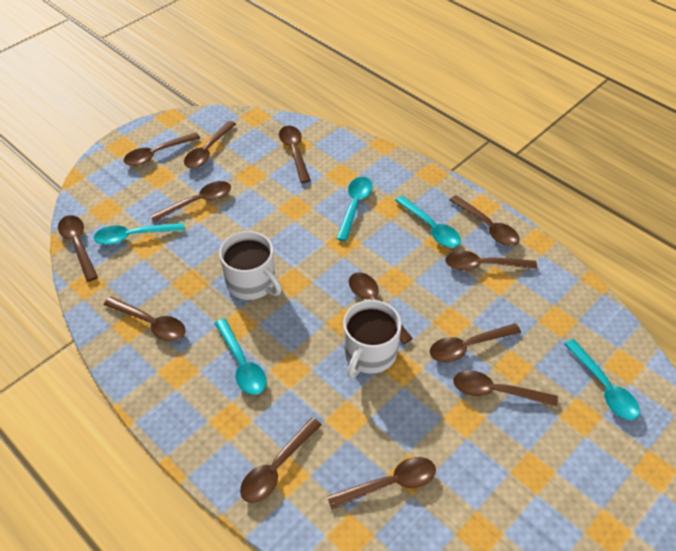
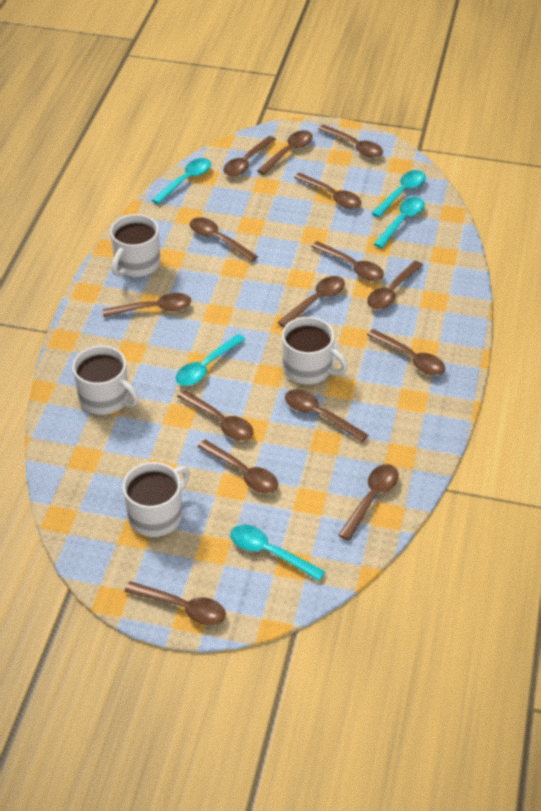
brown spoon: [58,215,98,282] [104,297,186,341] [123,133,200,166] [150,181,231,222] [184,121,236,168] [240,417,322,503] [279,126,311,183] [327,457,436,510] [349,272,413,344] [430,323,521,362] [445,250,537,271] [449,195,520,246] [453,370,558,407] = 13 -> [103,293,191,317] [124,581,226,625] [177,390,254,441] [190,217,258,262] [197,440,278,493] [223,136,276,176] [257,130,313,175] [278,276,345,327] [285,389,368,442] [294,173,361,209] [311,241,384,281] [318,124,383,158] [338,464,399,541] [367,261,423,309] [367,329,445,375] = 15
white mug: [219,231,282,300] [343,300,401,378] = 2 -> [72,345,139,415] [110,214,160,277] [122,462,190,537] [282,317,348,384] = 4

